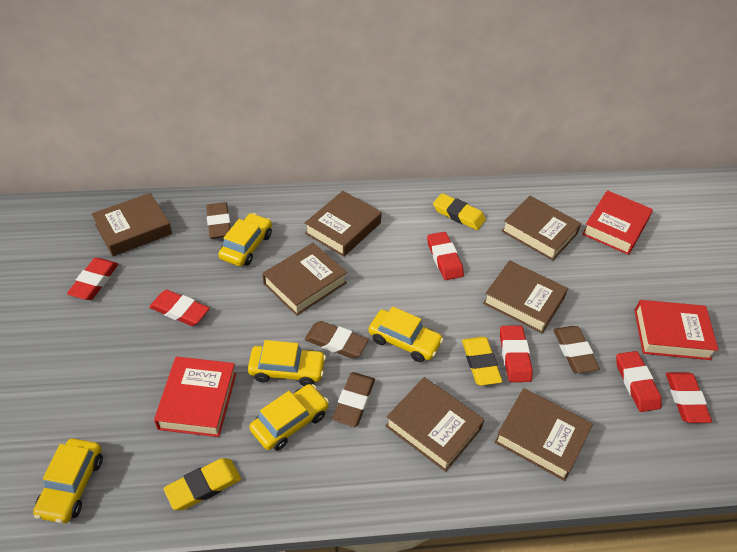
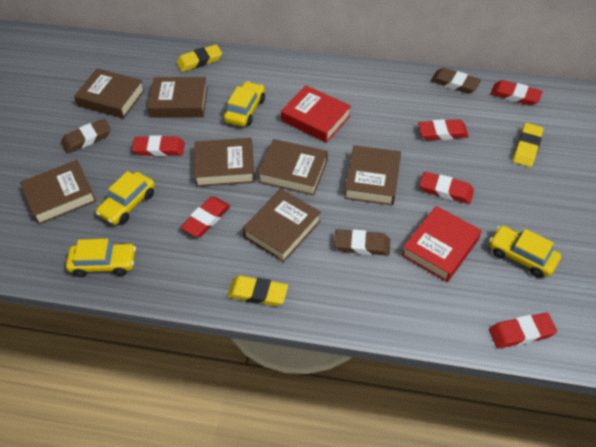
brown eraser: [206,202,231,239] [305,321,369,359] [332,372,375,427] [553,326,600,373] = 4 -> [61,119,111,154] [334,229,390,256] [431,68,481,94] = 3
red book: [154,356,236,437] [582,190,653,255] [634,300,718,360] = 3 -> [281,85,351,143] [402,206,482,282] = 2
yellow car: [33,438,103,523] [219,213,272,266] [248,340,326,386] [249,384,329,451] [369,306,444,362] = 5 -> [66,239,136,277] [96,171,155,225] [224,81,265,127] [489,226,561,278] = 4

